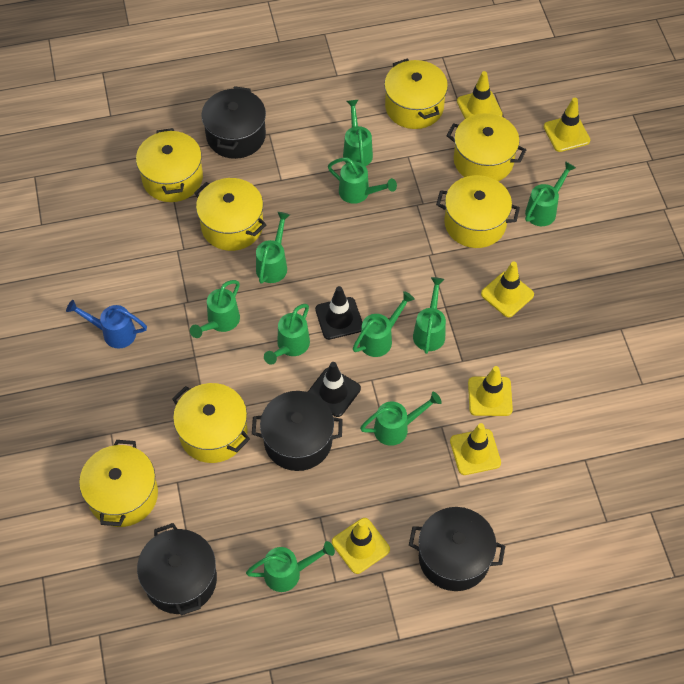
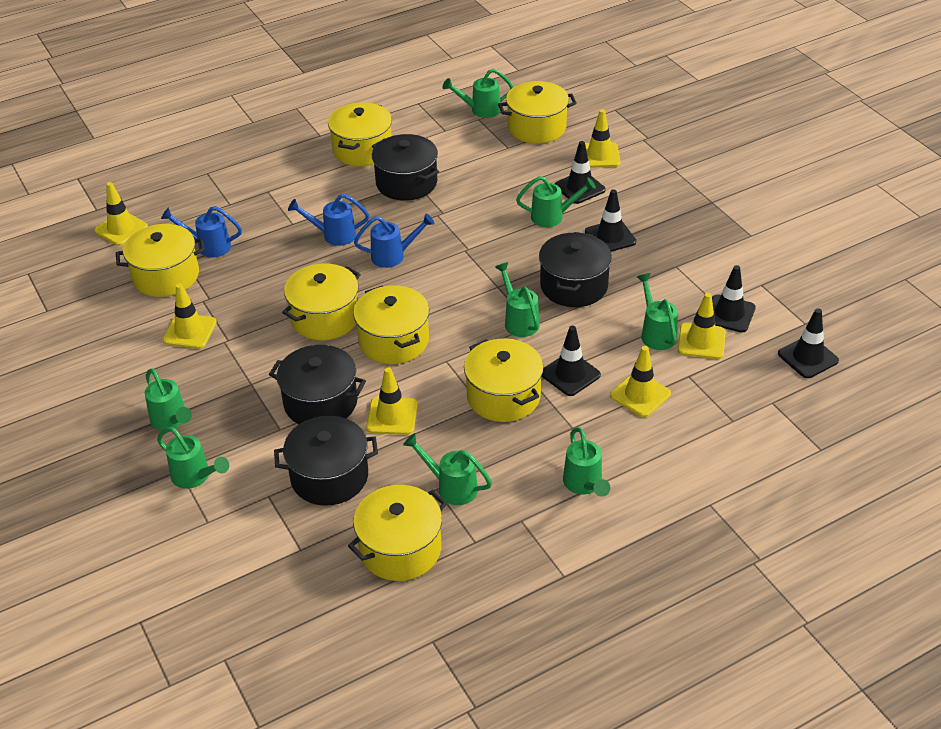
black traffic cone: [308,362,361,417] [315,286,362,340] = 2 -> [542,326,601,396] [555,141,606,204] [585,189,636,252] [712,265,756,332] [778,308,839,378] = 5
blue watering can: [66,300,147,348] = 1 -> [161,206,242,258] [288,194,369,246] [354,213,435,268] = 3
green watering can: [190,280,240,338] [246,541,335,592] [256,212,290,284] [264,304,310,365] [328,158,397,204] [343,100,373,166] [353,291,415,357] [360,392,442,446] [413,277,446,354] [525,161,576,226] = 10 -> [145,368,192,430] [157,427,229,489] [403,433,492,505] [443,69,513,118] [495,262,540,337] [516,176,596,227] [563,427,610,497] [637,273,678,350] = 8

